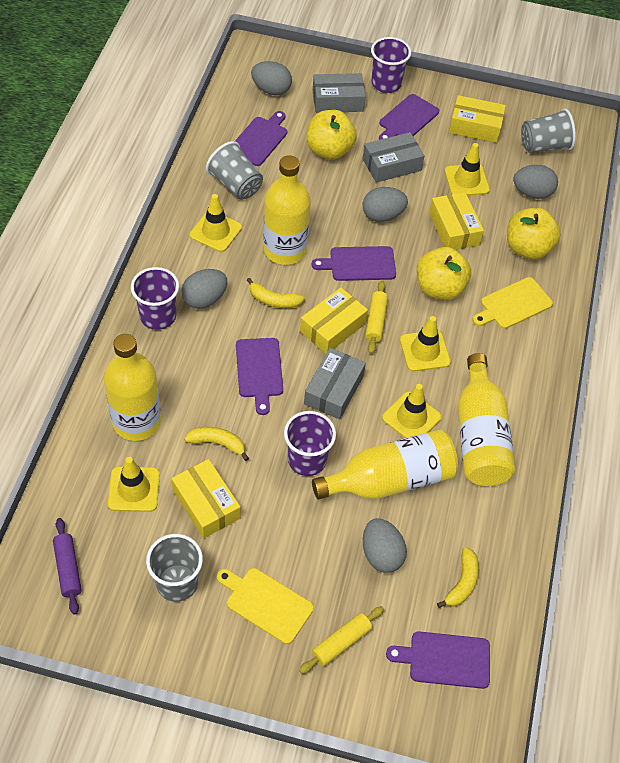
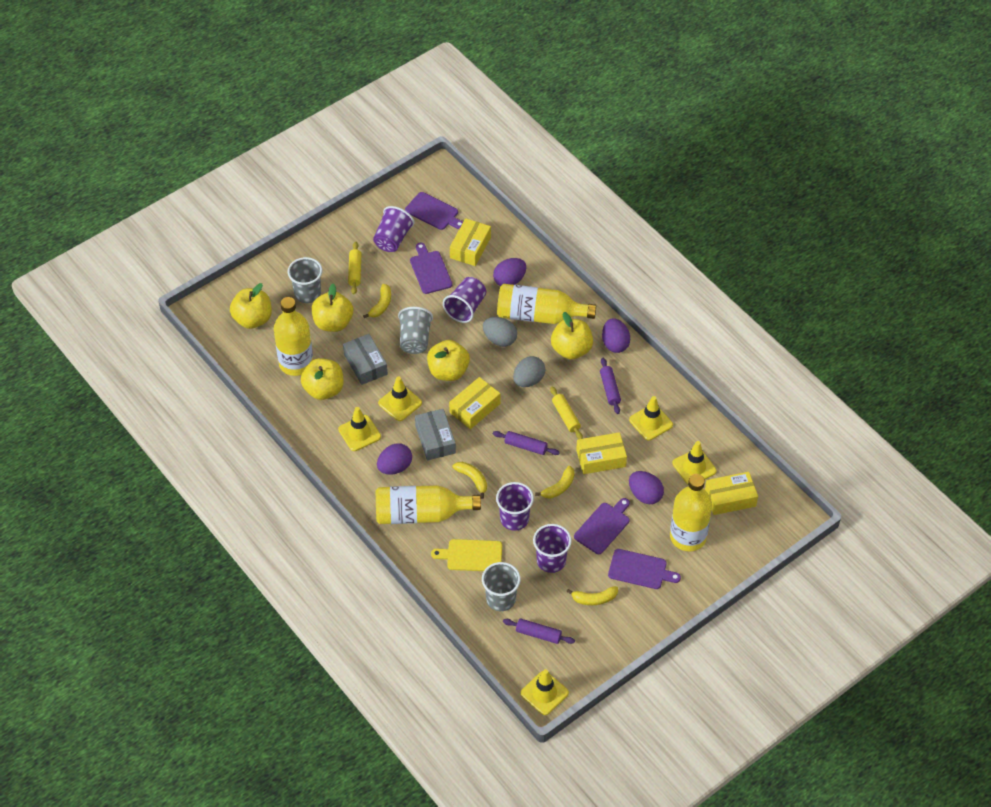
grey box: [304,348,366,420] [313,73,366,113] [363,132,425,183] = 3 -> [343,334,388,385] [415,409,456,460] = 2
grey egg: [182,269,227,309] [251,61,292,95] [362,187,408,222] [363,518,407,573] [513,165,558,199] = 5 -> [483,317,517,347] [513,356,545,387] = 2
purple cup: [131,267,179,330] [284,411,336,476] [371,37,411,93] = 3 -> [373,206,414,252] [443,277,486,323] [496,482,534,531] [533,524,572,573] = 4
purple cutting board: [235,111,287,166] [236,338,283,415] [312,246,396,281] [379,94,439,140] [386,631,490,689] = 5 -> [405,192,463,230] [410,243,452,294] [574,498,630,554] [608,549,681,589] = 4
purple egg: none = 0 -> [377,443,412,475] [493,258,526,286] [602,318,630,353] [629,471,664,504] = 4
purple rolling pin: [53,518,81,615] = 1 -> [493,431,560,455] [503,618,575,644] [600,358,621,414] = 3
yellow apple: [307,110,357,160] [416,247,471,300] [507,208,561,260] = 3 -> [230,283,272,329] [301,358,344,400] [312,284,353,332] [427,340,470,381] [551,312,593,359] = 5
yellow banana: [184,427,249,461] [247,278,305,308] [437,547,479,608] = 3 -> [363,284,391,318] [453,462,487,499] [535,466,575,499] [566,586,618,605] = 4
yellow cutting board: [217,568,314,644] [473,277,553,329] = 2 -> [431,539,502,571] = 1

